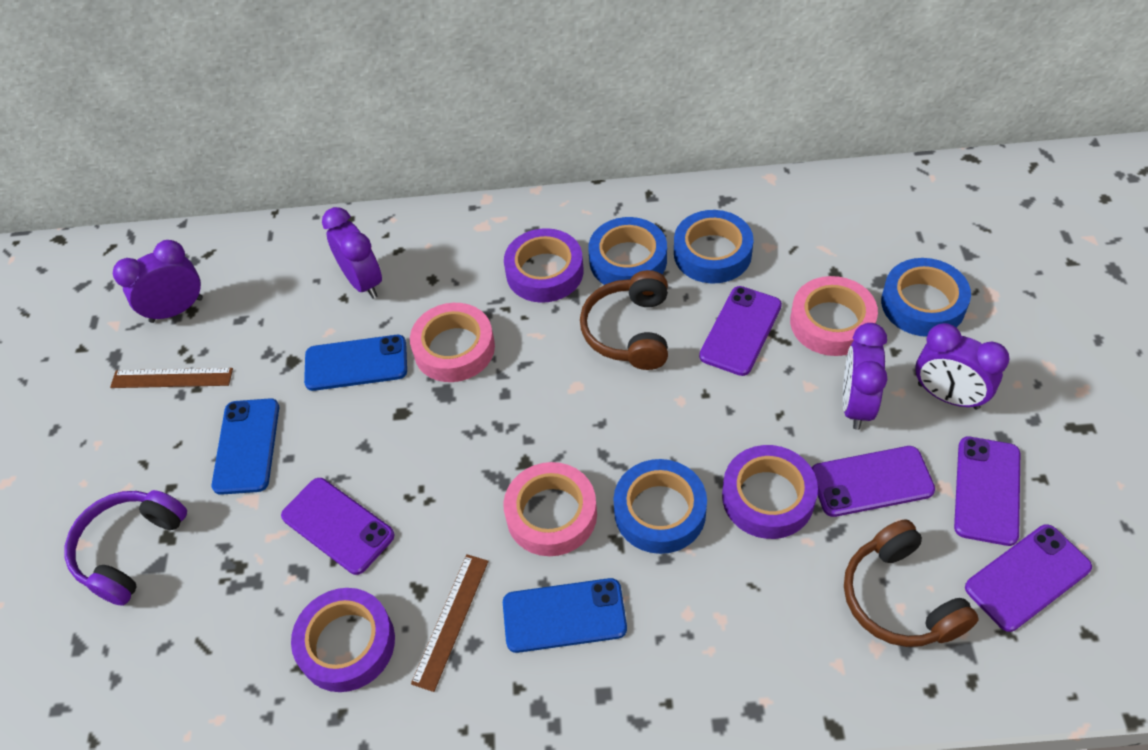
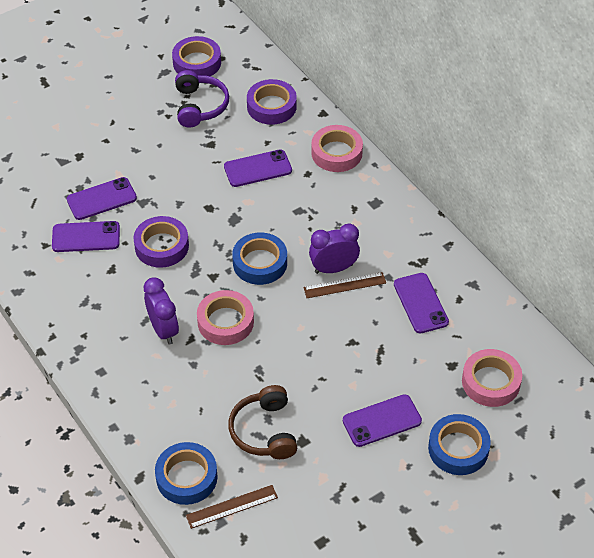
blue phone: [212,398,279,495] [304,335,407,391] [503,578,627,653] = 3 -> none = 0
blue tape: [588,217,667,285] [613,459,707,554] [674,210,754,283] [881,258,971,337] = 4 -> [155,442,218,505] [232,232,287,285] [428,414,491,475] = 3
brown headphones: [580,270,668,370] [844,519,979,647] = 2 -> [228,385,297,459] = 1
purple clock: [113,240,203,323] [322,207,382,299] [843,323,887,430] [915,323,1009,410] = 4 -> [144,277,179,344] [309,224,360,274] = 2

